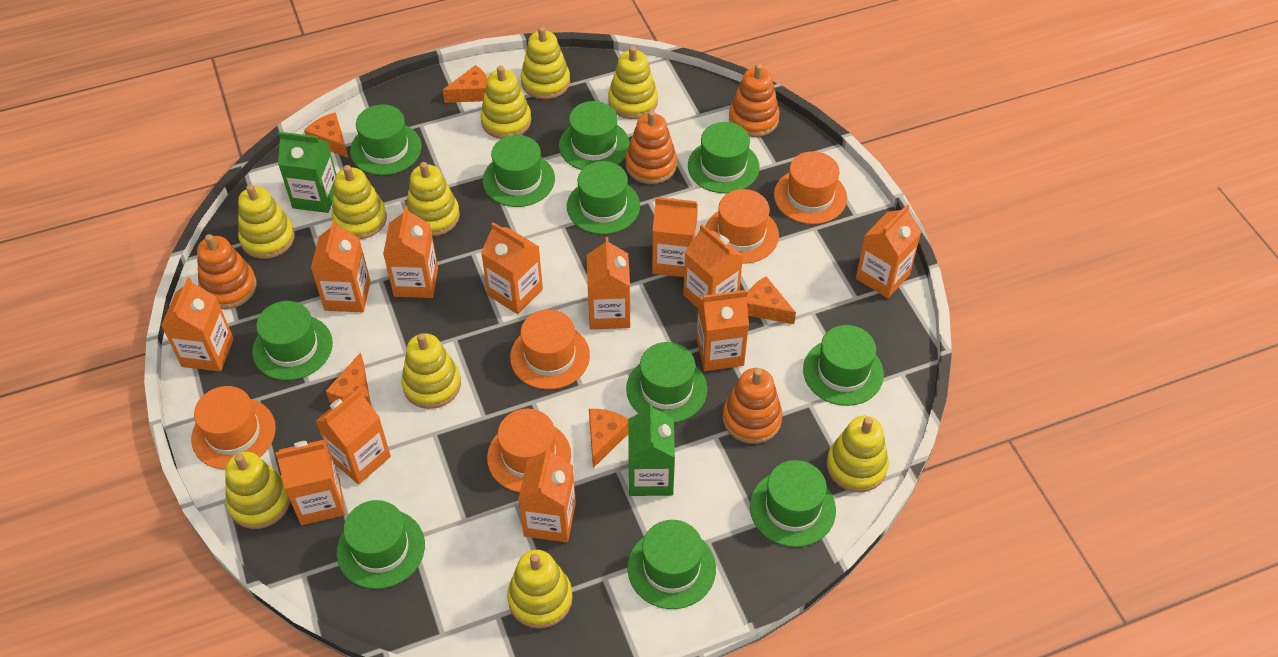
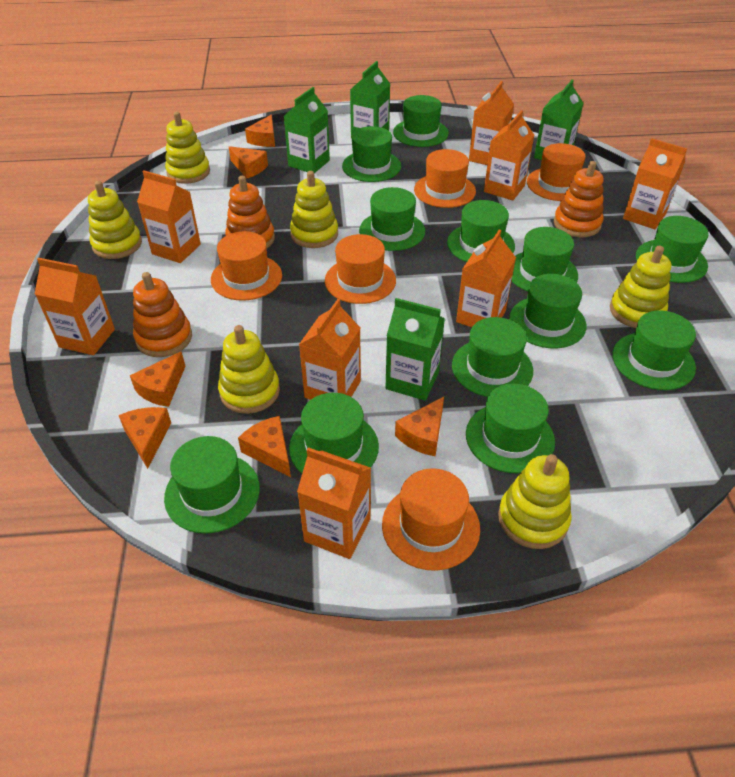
green carton: [278,132,336,213] [628,403,675,496] = 2 -> [284,87,330,173] [350,61,390,138] [386,298,445,401] [534,80,583,160] = 4
green hat: [252,301,333,380] [337,500,425,589] [350,104,422,175] [483,135,555,207] [559,101,630,170] [567,161,640,234] [626,342,707,423] [627,520,716,609] [688,122,759,193] [750,460,836,547] [803,325,884,406] = 11 -> [164,436,260,534] [289,393,379,473] [342,126,401,182] [359,187,425,251] [393,95,449,147] [447,200,515,262] [452,317,533,397] [466,384,555,473] [509,274,587,348] [512,227,578,292] [613,310,696,390] [636,216,709,283] = 12
orange carton: [161,277,234,372] [275,439,345,525] [311,220,371,312] [316,389,391,484] [383,206,438,298] [481,222,543,314] [518,447,576,542] [587,237,630,330] [652,197,698,277] [683,224,743,308] [696,290,749,371] [856,204,921,298] = 12 -> [35,258,115,355] [137,171,201,263] [297,447,371,559] [299,299,361,400] [456,229,516,327] [469,81,514,165] [484,110,534,200] [623,138,687,229] = 8
orange cheese: [304,112,348,158] [326,352,371,405] [443,65,488,103] [589,409,628,468] [746,276,796,324] = 5 -> [118,407,171,469] [130,351,185,407] [229,146,268,179] [238,416,291,477] [245,114,275,147] [395,397,444,456] = 6
orange stacking toy: [197,234,257,309] [625,110,677,184] [723,368,783,444] [729,64,780,137] = 4 -> [133,272,192,357] [225,176,275,248] [554,161,604,238] = 3
yellow stacking toy: [225,452,290,529] [238,184,295,259] [332,165,387,239] [401,333,461,409] [406,162,460,236] [480,66,531,139] [507,550,573,629] [521,26,570,99] [608,46,658,119] [827,416,889,492] = 10 -> [88,181,142,259] [165,112,210,184] [218,325,280,414] [290,171,338,248] [498,454,572,549] [610,246,671,328] = 6

